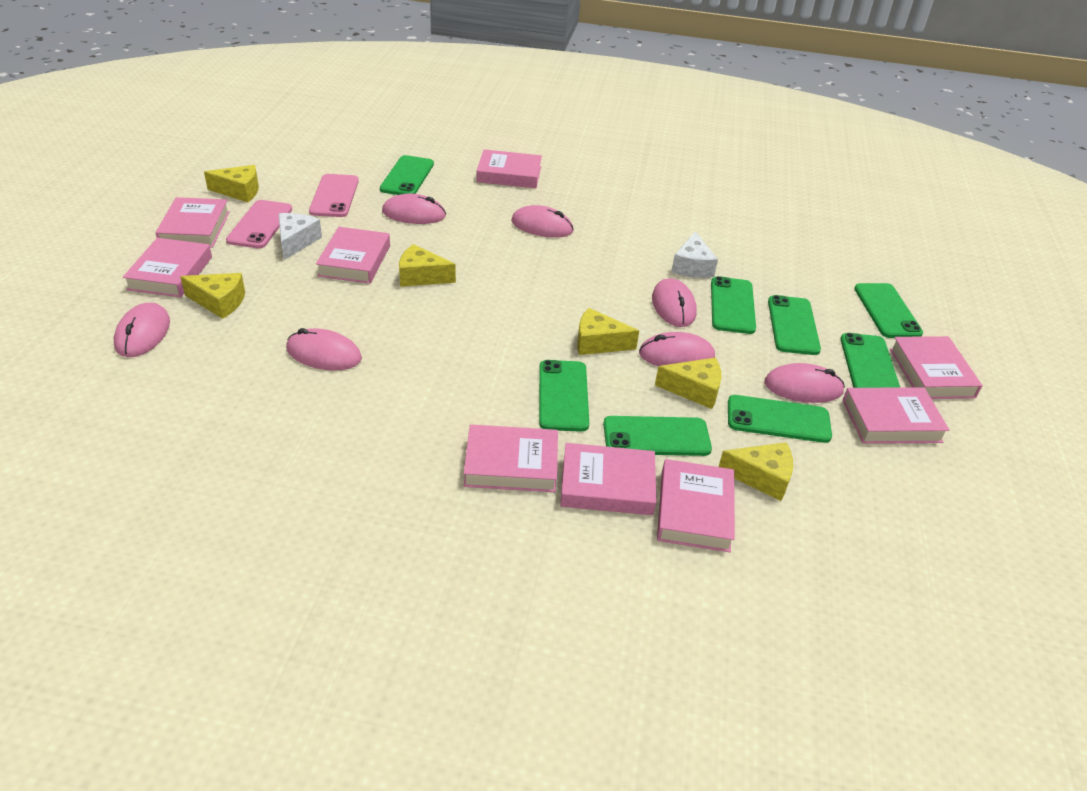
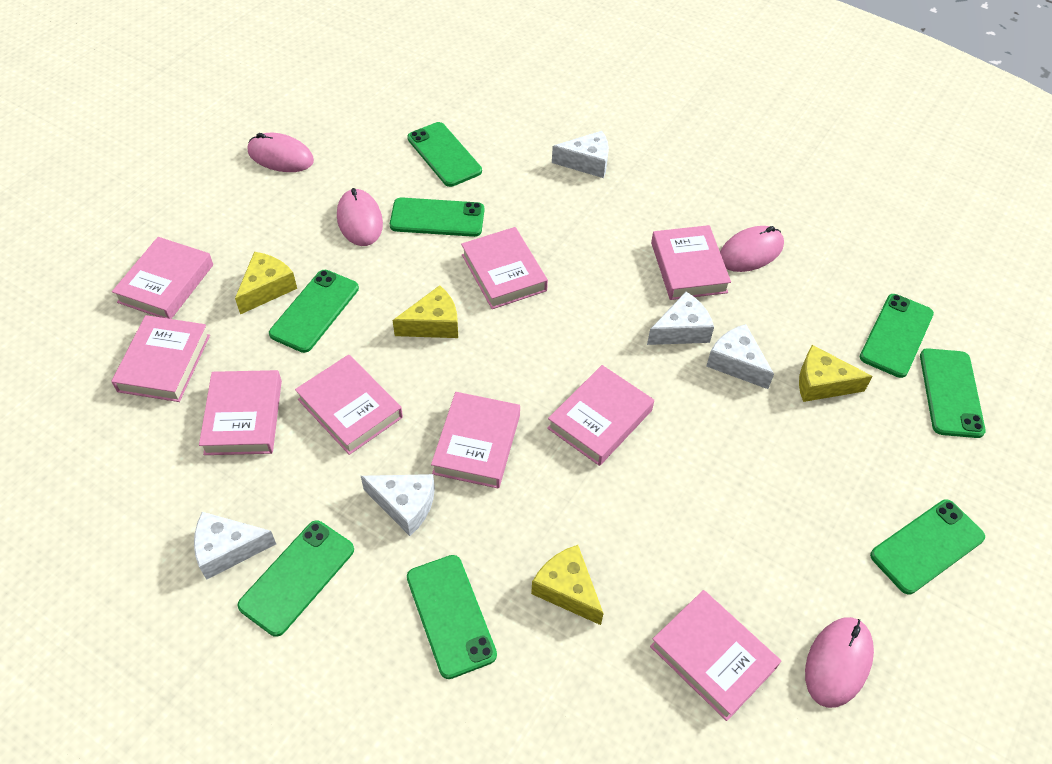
pink mouse: [114,303,170,357] [286,328,362,370] [382,194,446,224] [511,205,574,238] [639,332,715,366] [652,278,697,327] [764,363,845,403] = 7 -> [248,133,314,172] [337,188,383,246] [720,226,784,272] [805,617,874,708] = 4
pink phone: [226,200,292,248] [309,174,359,217] = 2 -> none = 0
white cheese: [278,213,322,260] [671,232,718,278] = 2 -> [194,512,276,580] [361,474,435,536] [552,131,609,178] [647,292,714,345] [706,324,774,389] = 5
yellow cheese: [180,273,245,319] [204,165,259,202] [399,244,456,287] [577,308,639,355] [655,357,722,409] [719,442,793,501] = 6 -> [235,252,297,315] [393,285,458,338] [531,545,604,625] [799,345,873,402] = 4

